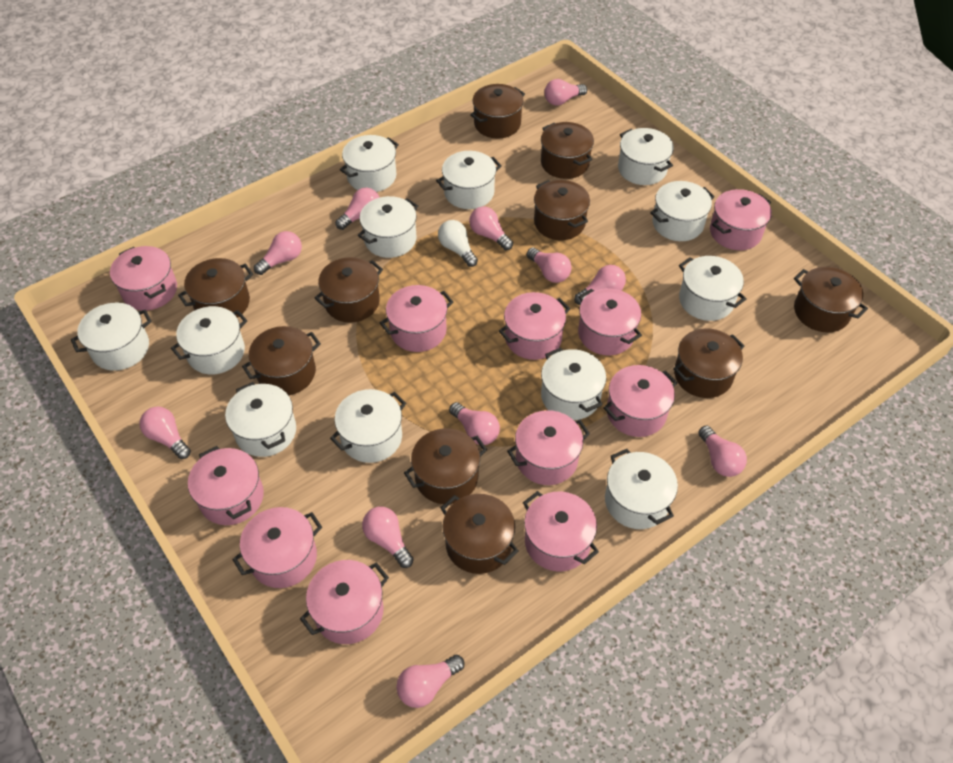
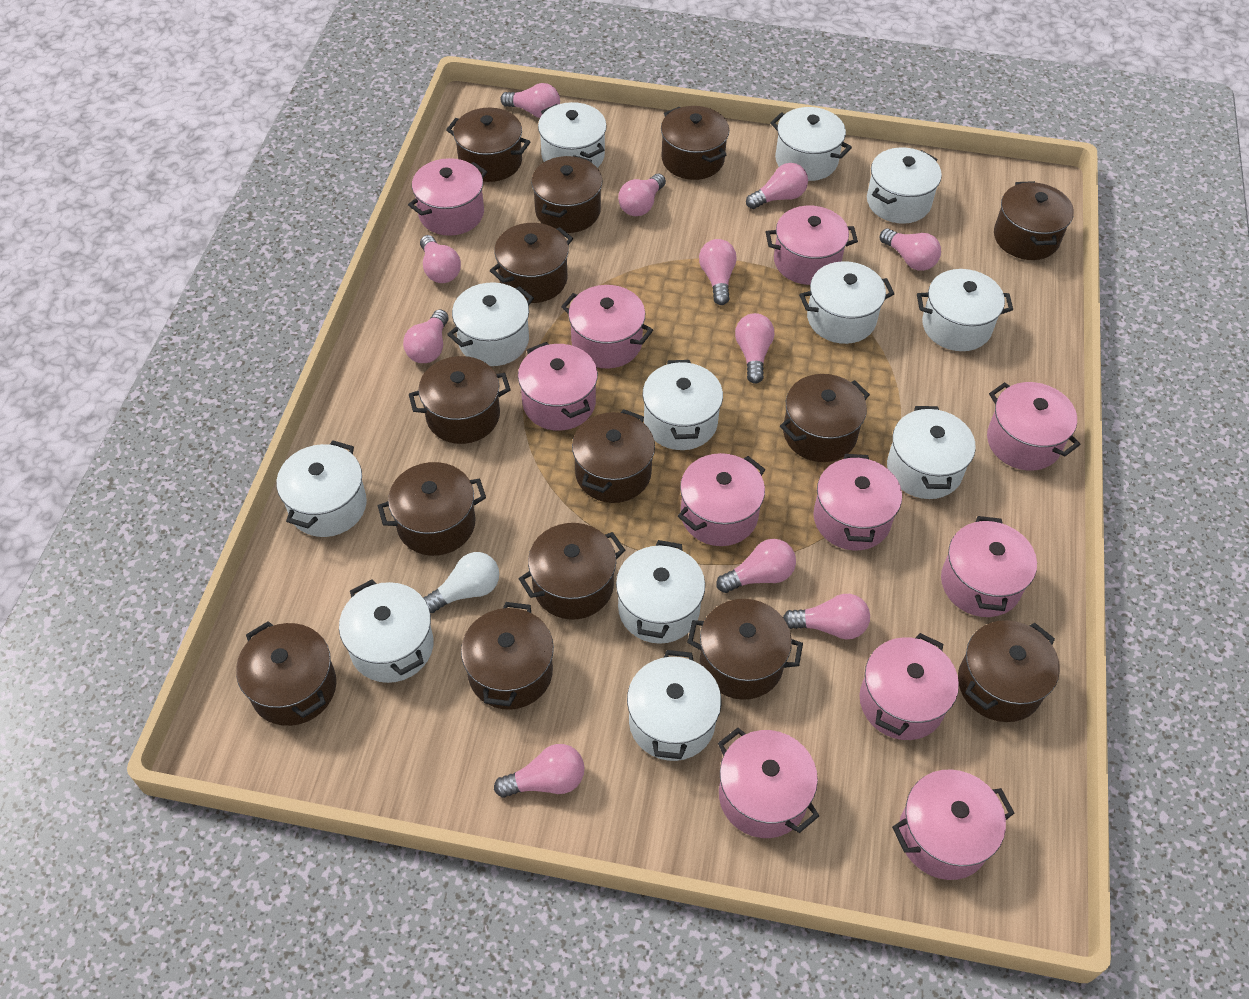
brown pot: [178,258,253,318] [242,326,321,395] [315,257,383,323] [404,428,487,504] [441,494,518,574] [470,84,525,138] [534,180,590,240] [541,122,594,179] [673,328,744,398] [794,267,868,332] = 10 -> [236,621,336,726] [378,462,486,556] [409,356,511,444] [446,108,530,182] [461,602,554,710] [490,223,573,303] [519,523,625,620] [531,155,603,233] [572,409,655,503] [661,106,729,180] [687,599,803,700] [780,374,870,462] [958,620,1060,722] [994,181,1074,260] = 14

